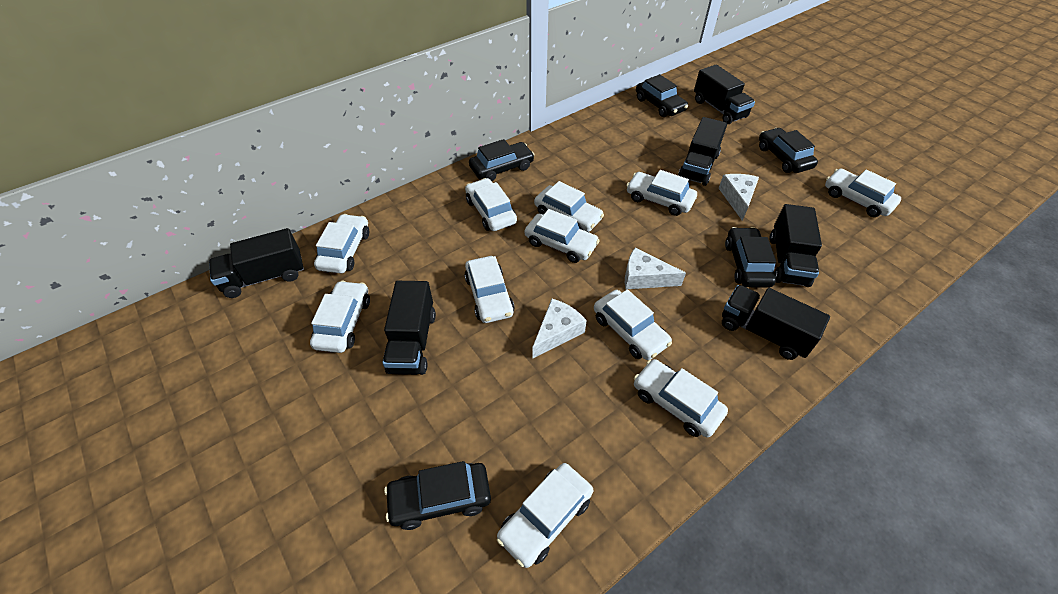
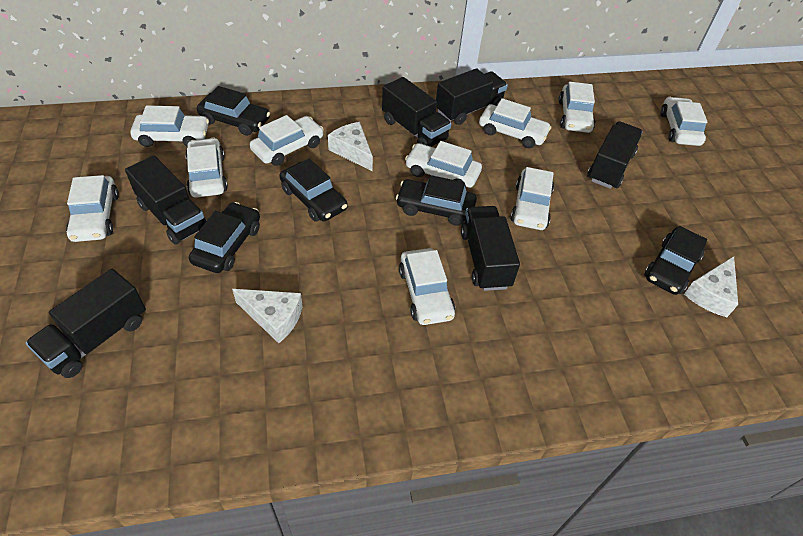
white car: [310,281,370,353] [314,214,369,274] [464,256,515,323] [465,178,517,231] [497,463,593,568] [525,209,600,263] [534,181,604,232] [594,289,672,360] [626,170,697,216] [634,359,728,437] [825,168,901,217] = 11 -> [66,175,119,242] [130,105,209,147] [185,138,228,198] [250,115,324,166] [399,248,455,325] [405,141,482,188] [479,98,551,148] [511,167,554,230] [559,82,595,133] [661,97,708,146] = 10

